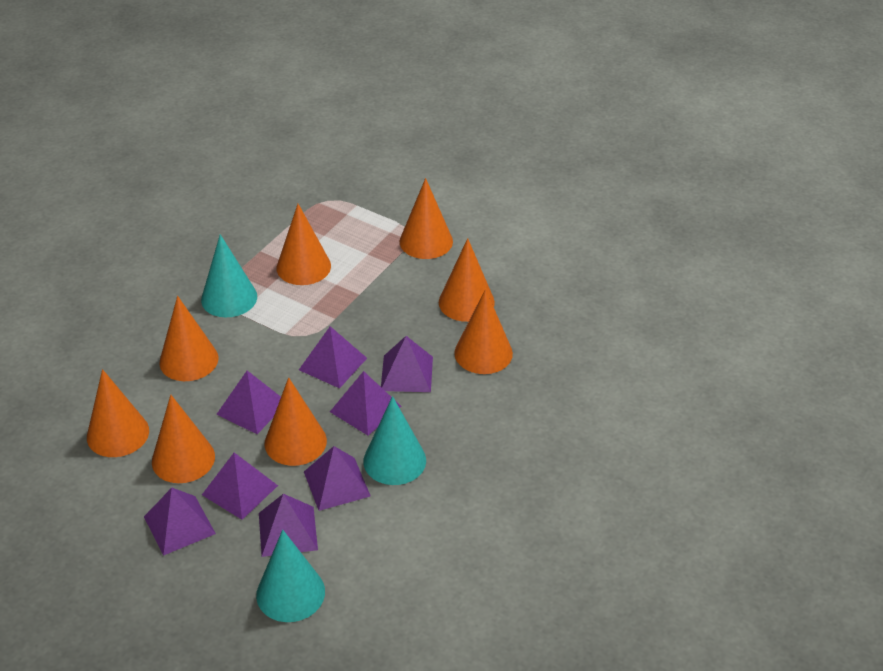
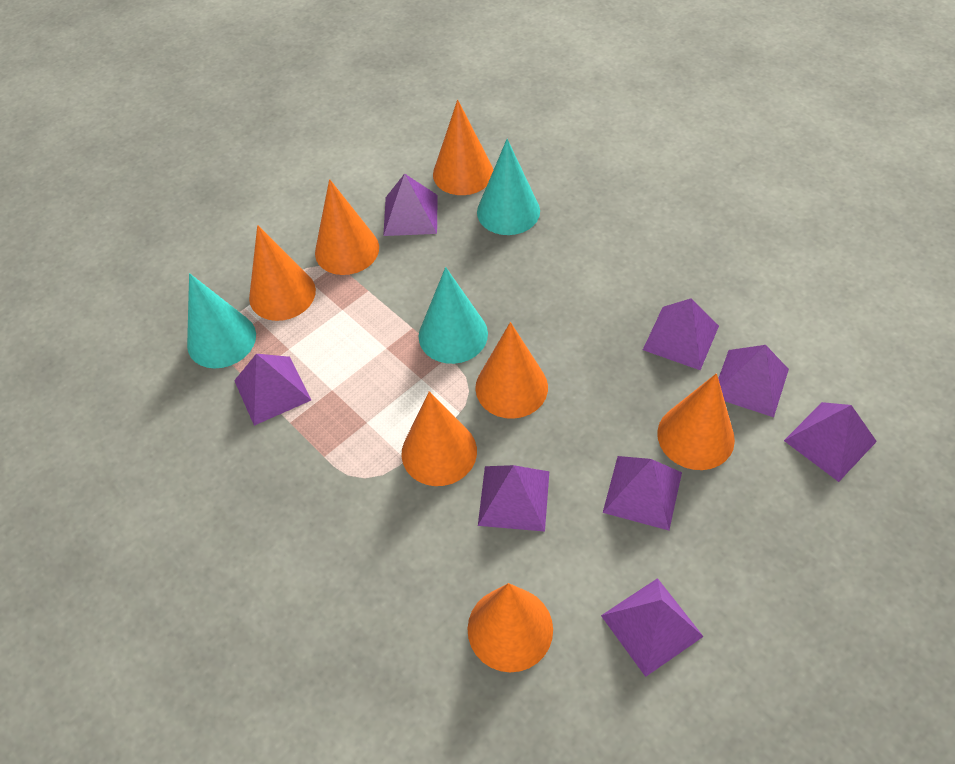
orange cone: [87,369,149,457] [152,395,215,483] [159,296,219,381] [264,377,327,466] [276,204,331,285] [400,178,453,259] [439,238,495,322] [454,289,513,374] = 8 -> [249,225,316,321] [315,179,379,275] [402,391,477,486] [433,100,493,195] [467,583,553,672] [475,322,548,419] [657,373,735,470] = 7

